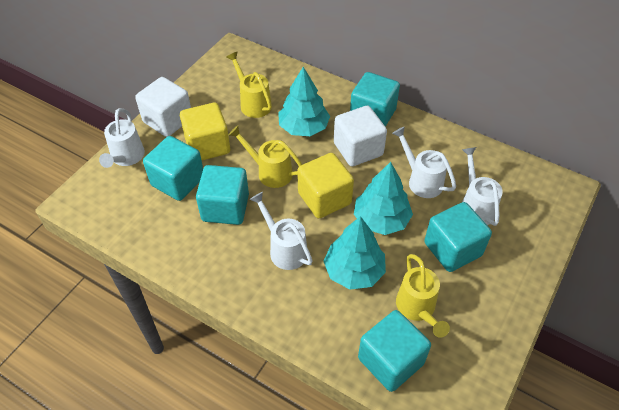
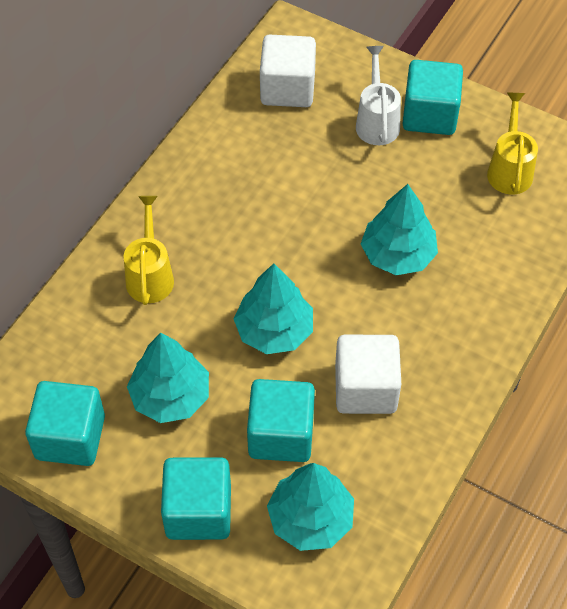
turquoise cube: [143,136,203,201] [196,165,249,225] [350,72,400,127] [358,310,431,392] [424,202,492,272] = 5 -> [25,381,105,466] [161,457,231,540] [247,379,315,462] [402,60,463,135] = 4
turquoise tree: [278,67,330,136] [324,216,386,290] [354,162,413,235] = 3 -> [127,333,209,423] [234,263,313,354] [267,463,354,551] [361,184,438,275] = 4
white watering can: [99,108,145,168] [249,192,313,270] [392,127,456,198] [462,147,503,226] = 4 -> [356,46,401,145] = 1
yellow cube: [180,102,230,161] [297,153,354,219] = 2 -> none = 0
yellow watering can: [227,52,272,118] [228,126,302,188] [396,254,450,338] = 3 -> [124,196,174,305] [487,93,538,195] = 2

